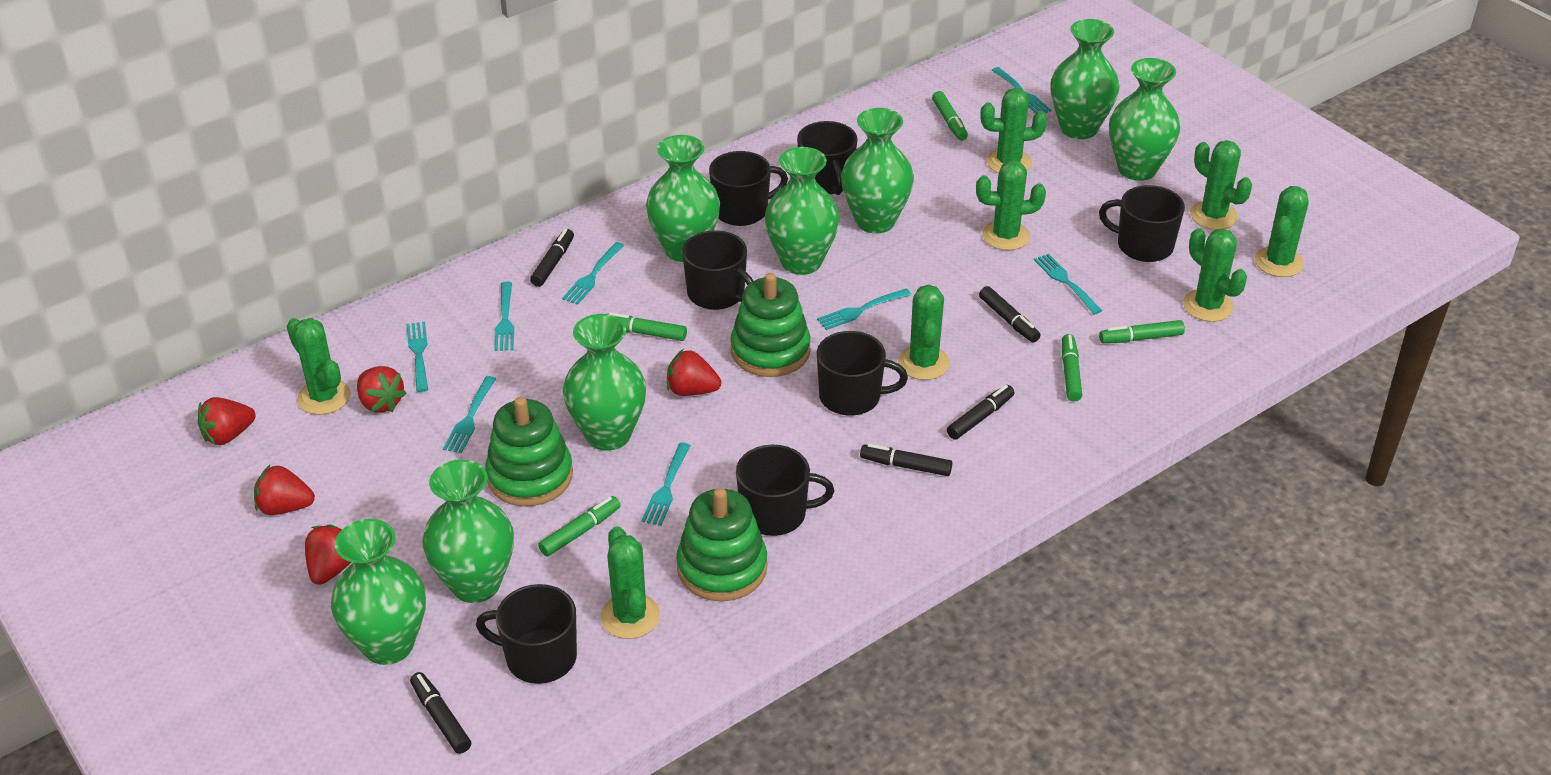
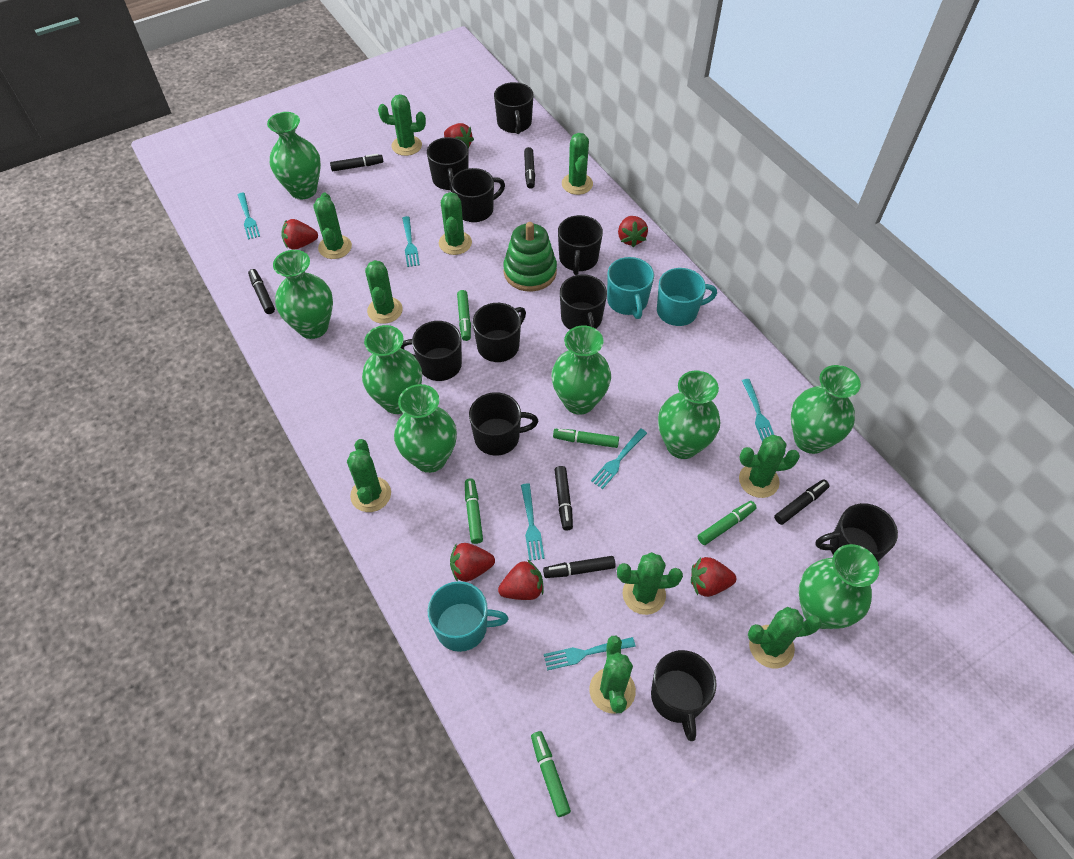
black marker: [410,672,471,754] [530,229,574,287] [860,444,952,476] [947,385,1014,440] [979,286,1041,343] = 5 -> [248,269,275,314] [330,154,383,171] [524,147,535,189] [543,556,616,578] [555,466,573,530] [774,480,830,525] = 6
black mug: [476,584,577,684] [682,230,753,310] [709,151,788,226] [736,445,834,536] [797,121,858,195] [817,331,908,416] [1099,185,1185,262] = 7 -> [400,321,462,381] [427,137,469,192] [451,168,505,222] [469,392,538,456] [473,303,526,362] [494,82,534,134] [558,215,603,275] [560,274,607,330] [651,650,717,741] [815,503,898,562] = 10
green cactus: [286,318,351,415] [600,526,660,639] [898,285,950,380] [976,160,1046,250] [980,88,1047,173] [1183,228,1247,322] [1190,140,1252,230] [1255,186,1309,277] = 8 -> [313,192,352,259] [347,439,391,512] [365,260,403,324] [378,94,426,156] [439,192,472,255] [562,133,593,195] [589,636,636,714] [617,552,683,615] [739,435,800,498] [748,607,822,669] = 10
green stacking toy: [485,397,573,506] [676,488,767,601] [730,273,811,377] = 3 -> [503,222,557,292] = 1
red strawberry: [198,397,256,445] [254,465,315,515] [305,524,351,585] [357,366,406,412] [667,349,721,396] = 5 -> [281,219,318,250] [444,123,474,149] [450,543,495,582] [498,560,544,600] [618,216,648,247] [691,557,736,597] = 6
turquoise fork: [406,322,428,392] [443,376,496,453] [494,282,514,351] [562,242,624,305] [642,443,691,526] [817,288,911,330] [992,67,1052,113] [1034,254,1102,314] = 8 -> [238,192,260,240] [402,216,420,267] [521,483,545,561] [544,637,636,670] [591,429,647,489] [742,379,774,441] = 6
turquoise mug: none = 0 -> [428,581,509,652] [607,257,654,319] [657,268,717,326] = 3

